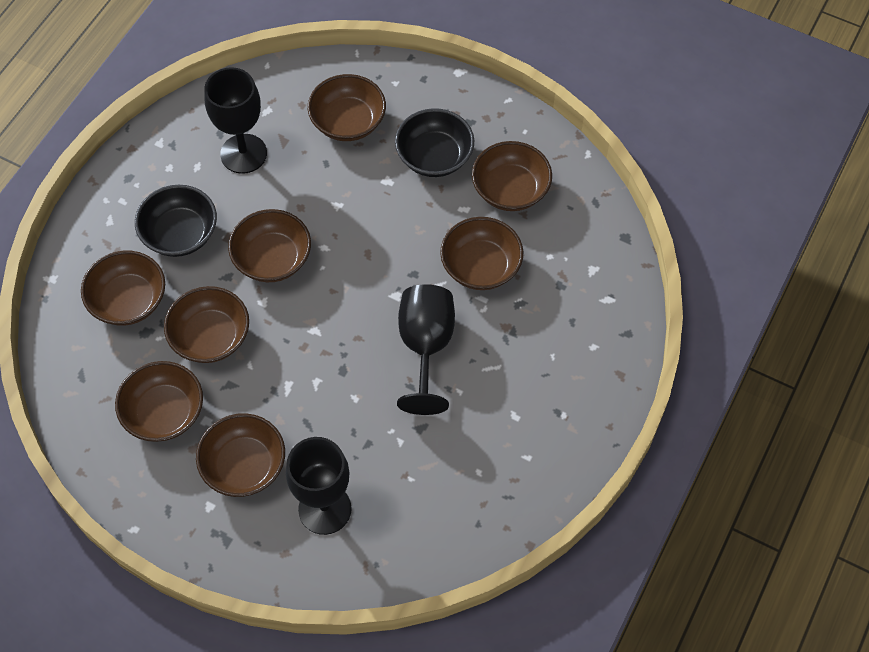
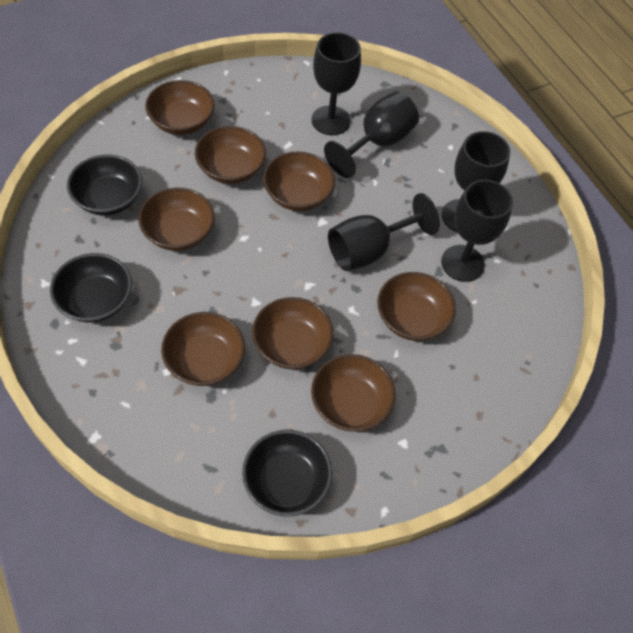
black bowl: [135,185,217,257] [395,108,474,177] = 2 -> [50,253,132,323] [67,154,142,216] [242,430,332,517] = 3
black goblet: [204,67,267,174] [286,437,352,535] [397,284,455,415] = 3 -> [311,32,361,135] [324,91,419,178] [328,193,440,271] [441,180,513,282] [442,131,510,232] = 5

